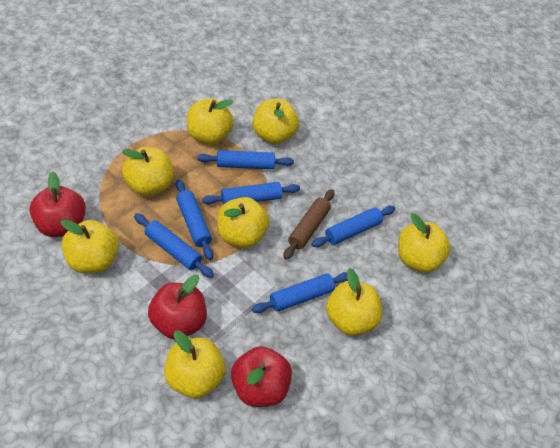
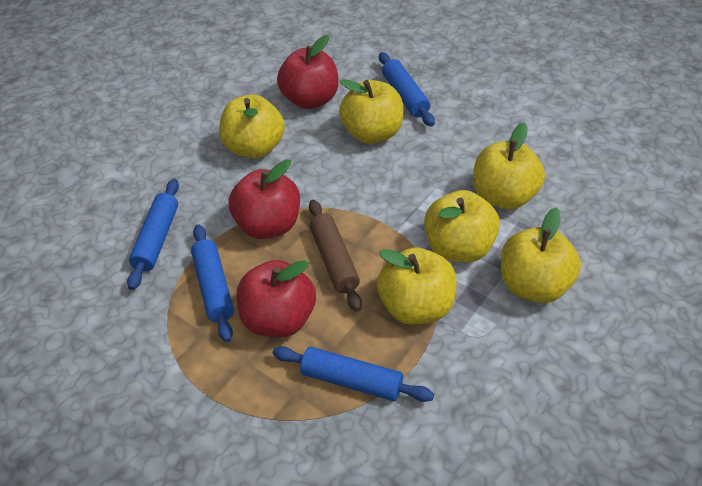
blue rolling pin: [134,214,214,278] [176,179,213,260] [197,150,294,169] [202,182,300,205] [252,272,348,313] [311,206,395,247] = 6 -> [127,179,179,290] [191,224,234,342] [273,346,434,402] [379,52,435,127] = 4
yellow apple: [60,220,119,273] [122,147,173,196] [164,330,226,398] [187,98,234,145] [217,197,270,248] [253,99,299,144] [326,268,382,336] [398,213,451,272] = 8 -> [219,94,285,159] [339,79,403,144] [377,247,457,325] [424,190,500,262] [473,122,545,209] [501,207,581,303] = 6

